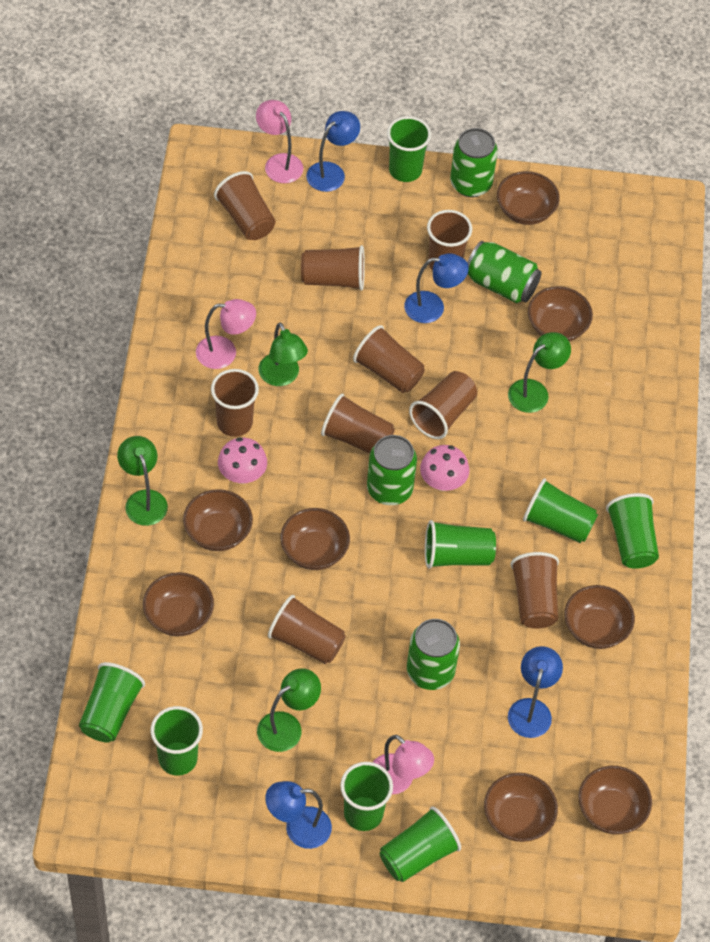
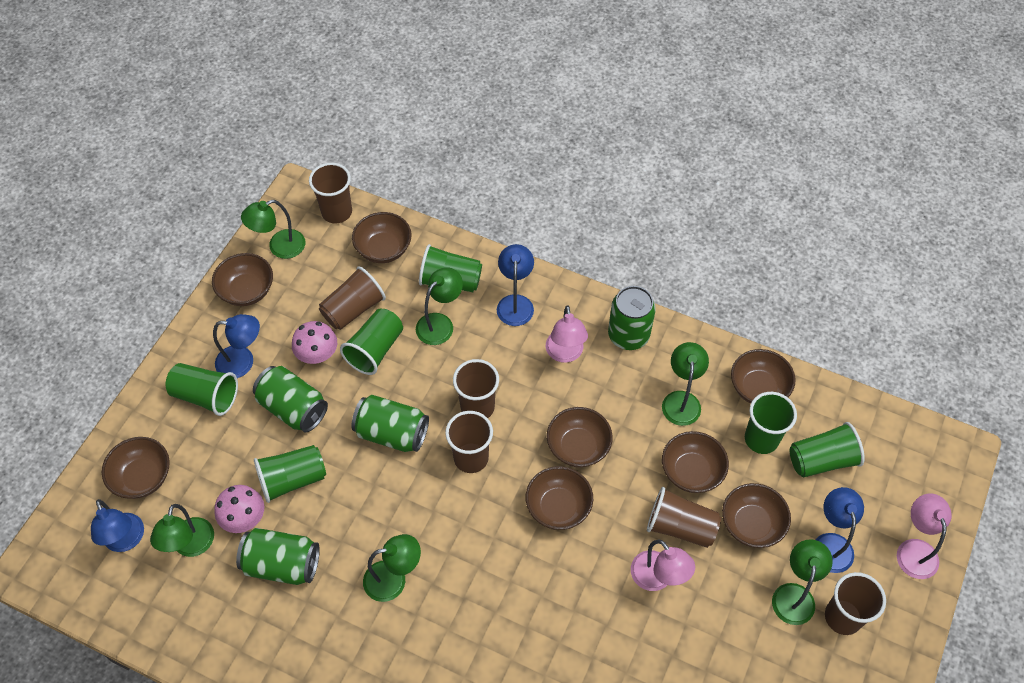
brown cup: [211,369,259,437] [214,171,275,240] [268,595,346,664] [301,245,365,290] [321,393,395,454] [353,325,425,393] [409,371,477,439] [427,210,472,271] [510,552,559,628] = 9 -> [309,163,352,223] [319,266,386,330] [445,411,493,473] [453,359,499,418] [647,487,721,548] [825,572,886,635] = 6
green cup: [79,662,145,743] [151,706,203,776] [340,762,393,831] [379,806,461,882] [387,116,431,182] [425,520,496,569] [523,478,598,543] [606,493,659,569] = 8 -> [165,363,238,416] [254,445,326,503] [340,309,403,375] [419,244,482,292] [745,392,797,454] [790,422,865,477] = 6
green lamp: [117,436,168,526] [257,668,321,752] [259,322,308,386] [508,332,571,413] = 4 -> [150,504,214,557] [241,200,305,259] [363,534,421,602] [416,267,463,345] [662,342,709,426] [772,539,833,625] = 6

